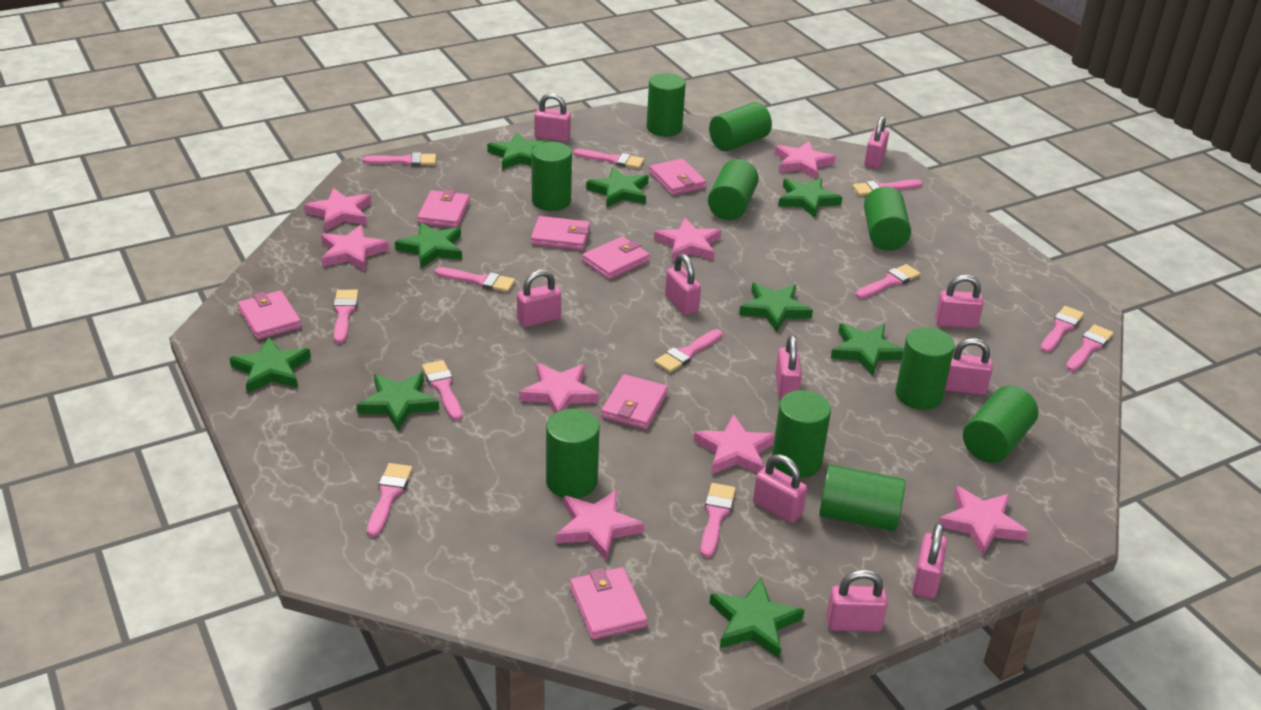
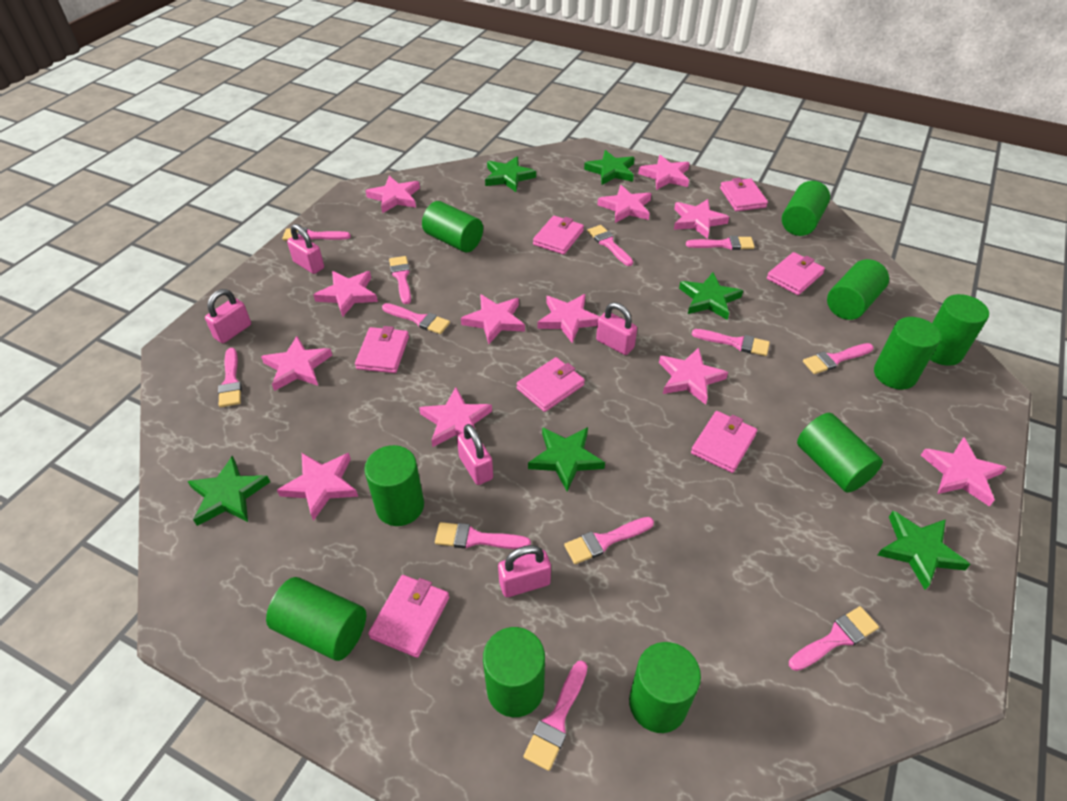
green star: [230,337,311,394] [356,372,439,431] [395,222,462,268] [487,132,548,170] [586,167,649,207] [710,578,804,658] [739,283,813,332] [778,178,842,218] [831,323,904,376] = 9 -> [187,456,270,526] [485,156,536,192] [528,427,605,491] [584,150,635,185] [679,273,743,320] [878,511,971,590] = 6
pink padlock: [517,269,561,327] [535,93,571,142] [665,254,701,315] [753,454,807,523] [775,335,802,400] [826,569,888,632] [864,115,889,169] [912,523,947,599] [935,275,984,329] [945,338,993,395] = 10 -> [205,289,251,343] [287,224,324,274] [457,424,493,485] [498,545,551,597] [596,302,637,355] = 5
pink star: [304,188,371,231] [321,225,389,271] [519,363,599,414] [556,490,644,561] [654,218,721,261] [694,414,775,474] [775,141,836,179] [938,486,1029,556] = 8 -> [261,336,332,391] [277,453,358,521] [314,271,378,317] [366,176,420,213] [419,387,492,447] [461,294,525,344] [537,294,600,343] [598,185,652,223] [638,155,690,190] [659,347,728,405] [674,199,729,239] [921,437,1007,506] = 12

